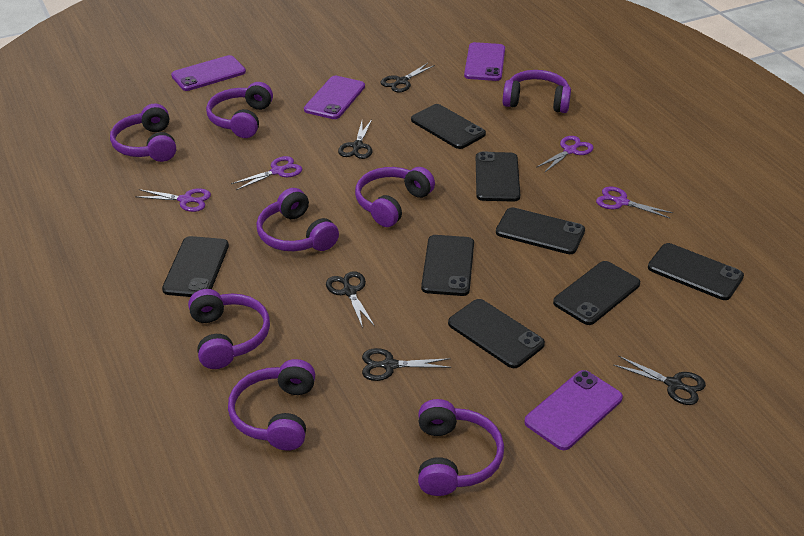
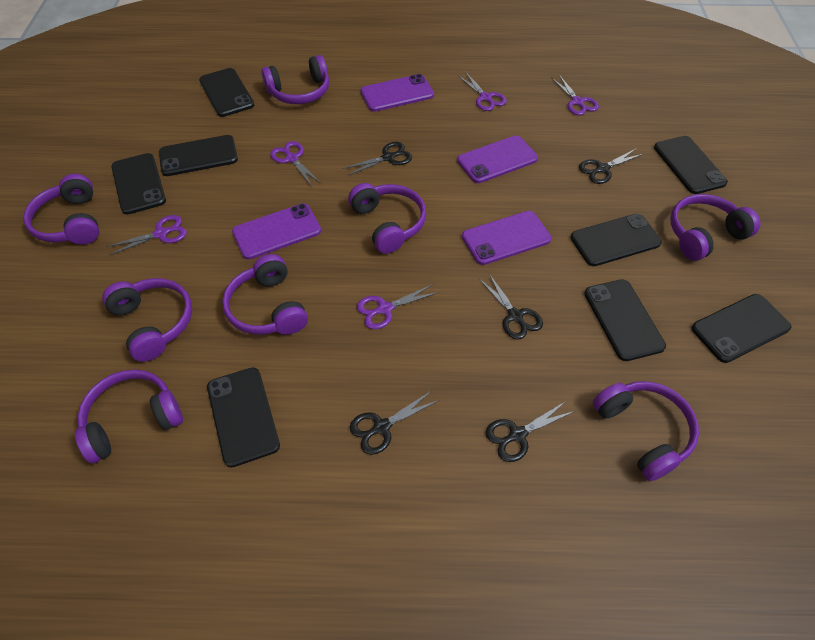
purple scissors: [135,188,211,212] [231,156,302,190] [536,136,594,173] [596,186,673,218] = 4 -> [106,215,187,256] [270,141,321,187] [357,284,439,329] [458,72,507,111] [551,75,599,115] = 5

